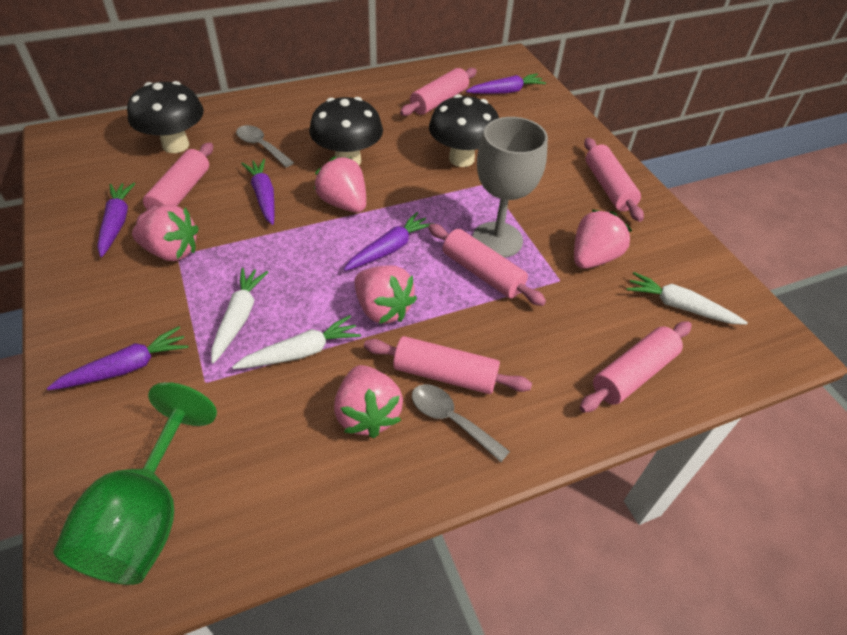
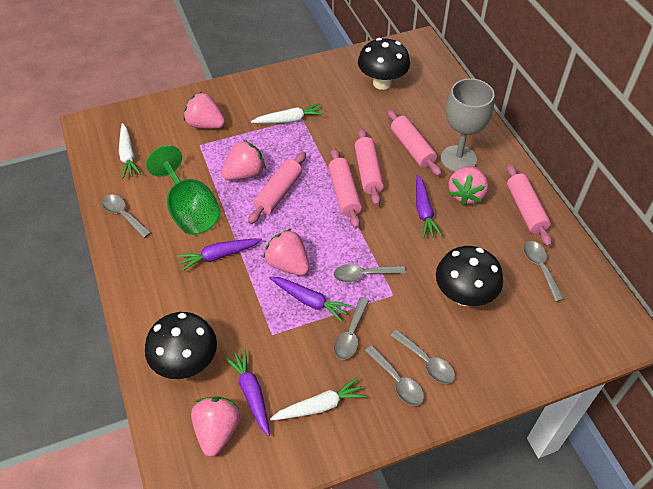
grey spoon: [236,125,294,167] [412,384,510,462] = 2 -> [102,195,151,238] [334,264,406,282] [334,297,369,360] [365,345,424,406] [390,330,455,384] [523,241,564,302] = 6
pink rolling pin: [136,143,213,224] [364,336,532,394] [400,68,477,116] [428,224,546,306] [579,321,692,413] [584,138,644,222] = 6 -> [248,152,306,224] [328,148,362,228] [355,128,384,206] [387,109,442,176] [506,164,552,246] = 5
purple carrot: [47,326,189,390] [97,183,135,257] [241,159,275,225] [344,212,434,271] [466,73,546,94] = 5 -> [177,238,262,271] [224,349,270,436] [269,277,351,322] [416,175,442,238] = 4

